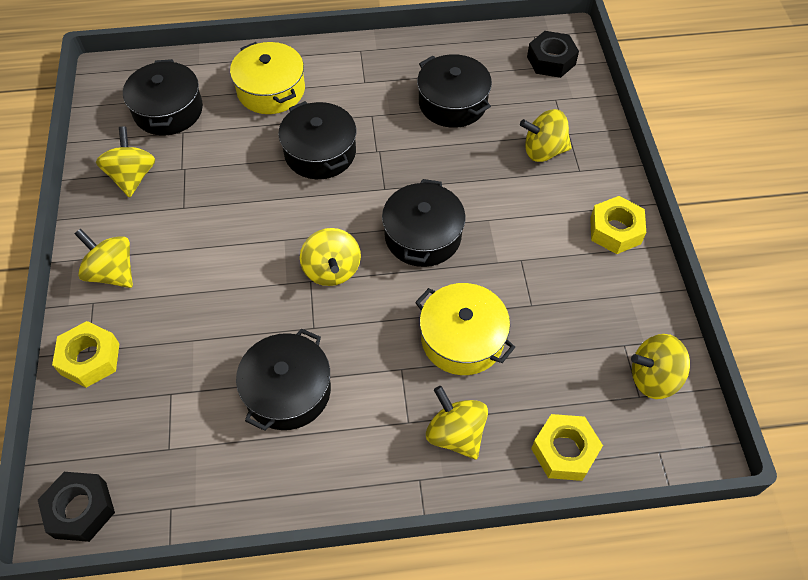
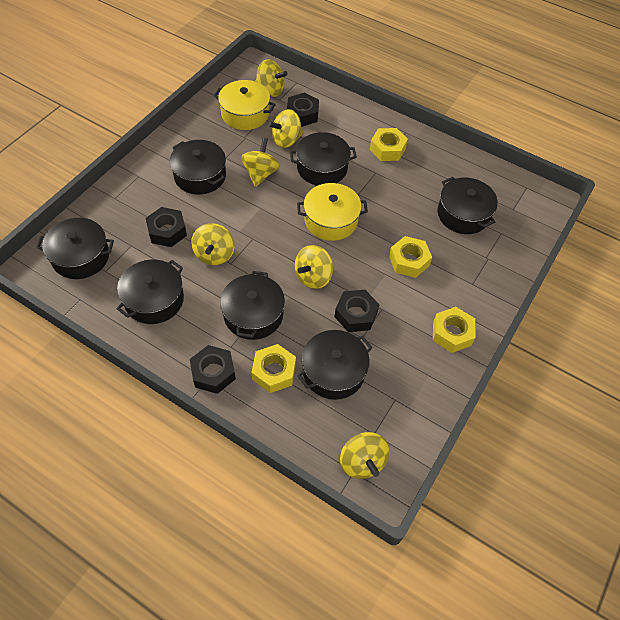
black nut: [38,472,115,542] [527,31,579,78] = 2 -> [146,207,187,247] [190,345,236,394] [287,93,319,127] [334,290,379,332] = 4
black pot: [123,59,203,135] [236,328,331,431] [278,101,356,179] [382,179,466,267] [417,54,492,128] = 5 -> [36,218,114,279] [116,260,184,324] [169,140,226,195] [220,271,285,340] [290,132,357,186] [297,330,373,400] [438,177,498,234] = 7
yellow nut: [52,321,119,388] [531,414,603,481] [590,196,646,254] = 3 -> [252,344,296,393] [370,128,408,161] [389,236,432,278] [433,307,475,353] = 4

